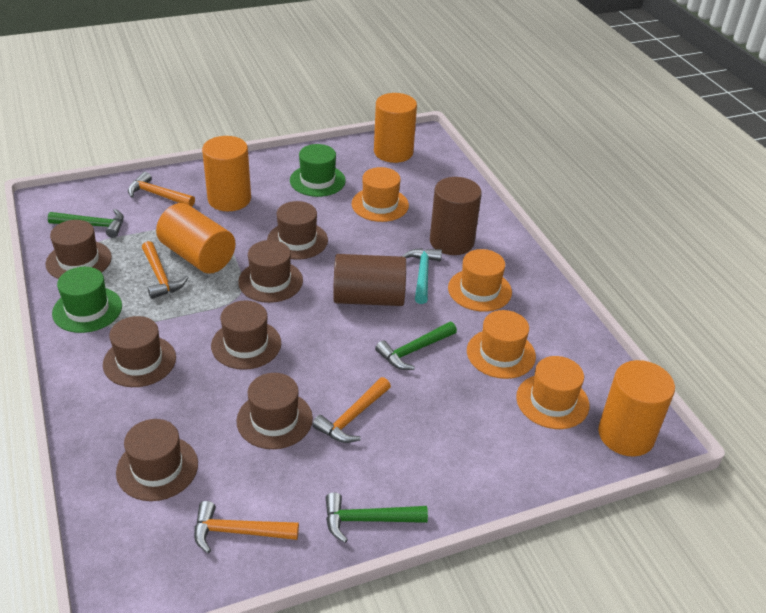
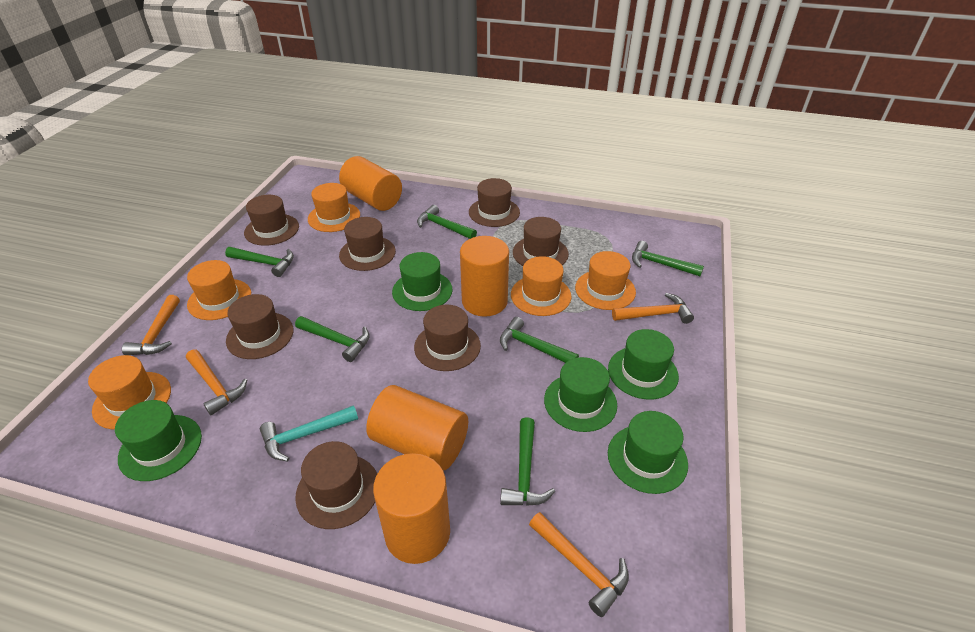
brown cylinder: [333,254,406,306] [430,177,482,255] = 2 -> none = 0
green hammer: [48,209,124,238] [326,492,428,543] [375,322,457,370] = 3 -> [225,247,294,277] [295,316,370,362] [417,205,477,239] [500,317,579,363] [500,417,555,506] [632,241,704,276] = 6
green hat: [52,267,122,333] [290,144,346,197] = 2 -> [115,400,202,481] [392,252,452,311] [544,357,617,432] [608,329,679,400] [608,411,688,494] = 5
orange hat: [352,167,409,222] [448,249,512,312] [467,310,536,379] [516,356,589,429] = 4 -> [88,355,171,430] [187,260,251,320] [308,183,360,232] [511,256,571,316] [575,251,636,310] = 5

